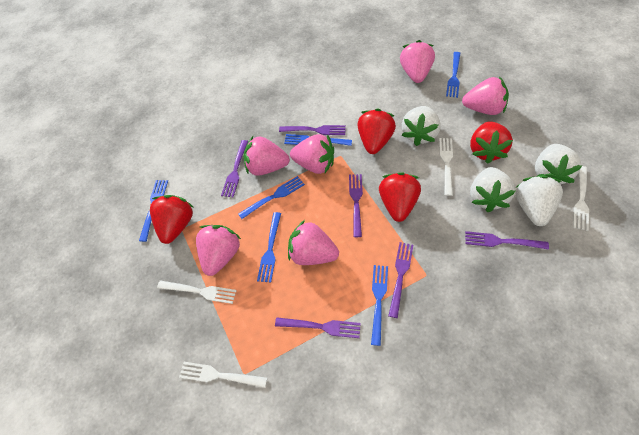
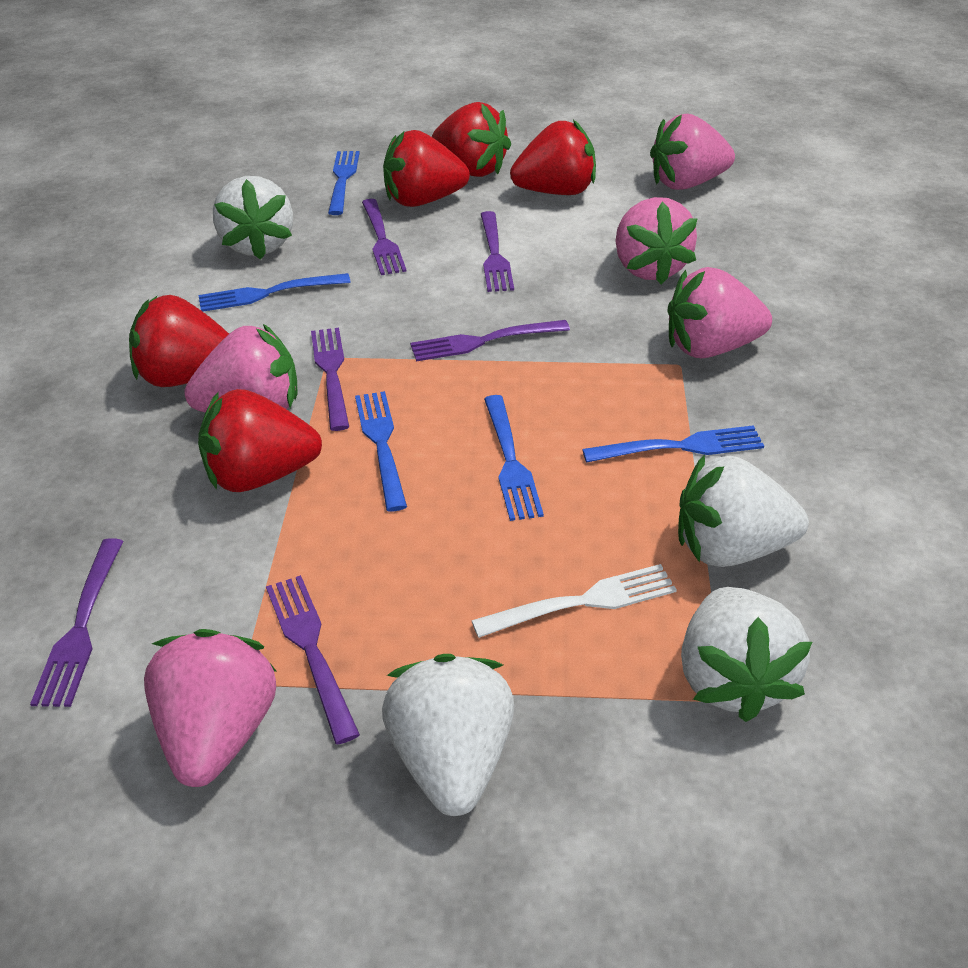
blue fork: [139,180,168,242] [238,176,305,219] [257,212,281,283] [284,134,352,146] [371,265,388,346] [446,52,460,98] = 6 -> [199,273,351,312] [328,151,360,215] [355,391,407,511] [484,395,544,521] [582,425,764,463] = 5
pink strawberry: [196,225,241,276] [244,136,290,176] [288,220,339,265] [290,134,334,174] [400,40,435,83] [462,76,509,115] = 6 -> [144,629,277,787] [184,324,298,413] [615,197,697,284] [650,114,735,190] [667,267,772,359] = 5
red strawberry: [150,195,193,244] [357,109,396,154] [379,172,421,222] [470,121,513,164] = 4 -> [129,295,229,387] [198,389,322,492] [383,130,470,207] [432,102,511,177] [510,120,596,195] = 5
white fork: [157,281,237,304] [179,362,267,388] [439,138,453,196] [573,166,589,231] = 4 -> [471,564,677,638] = 1

